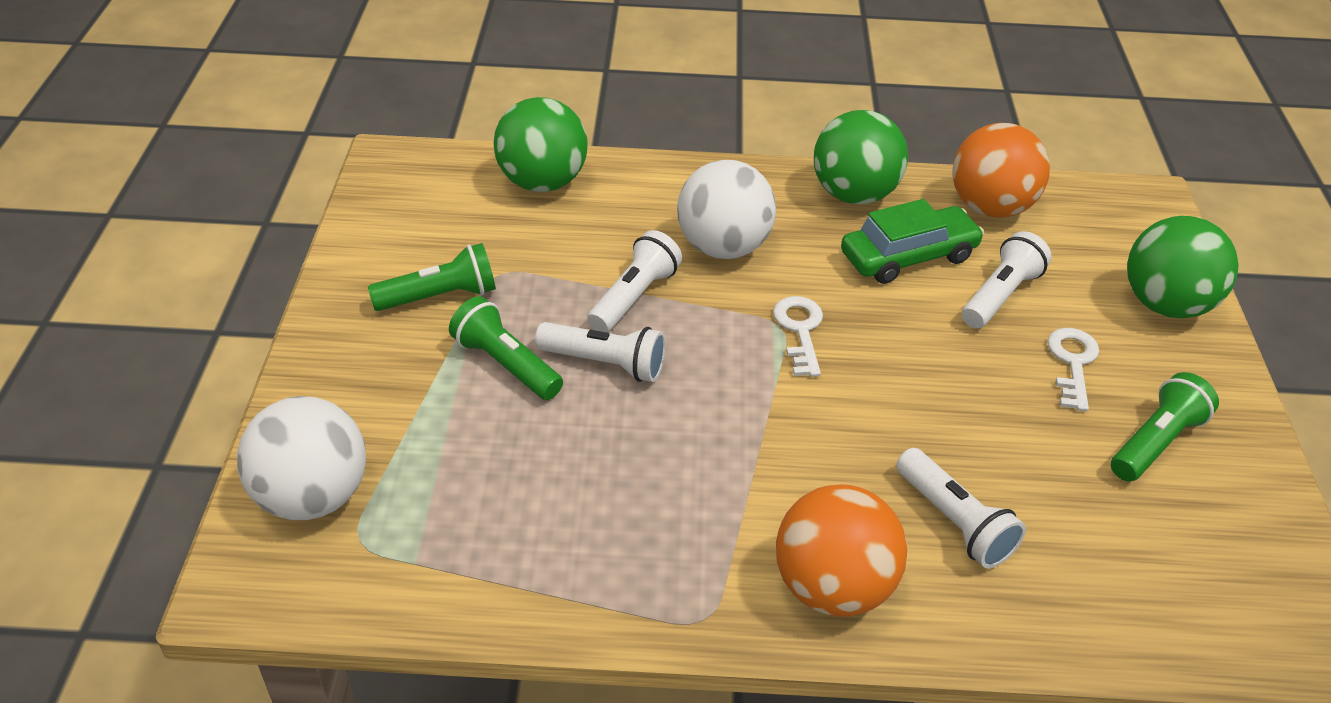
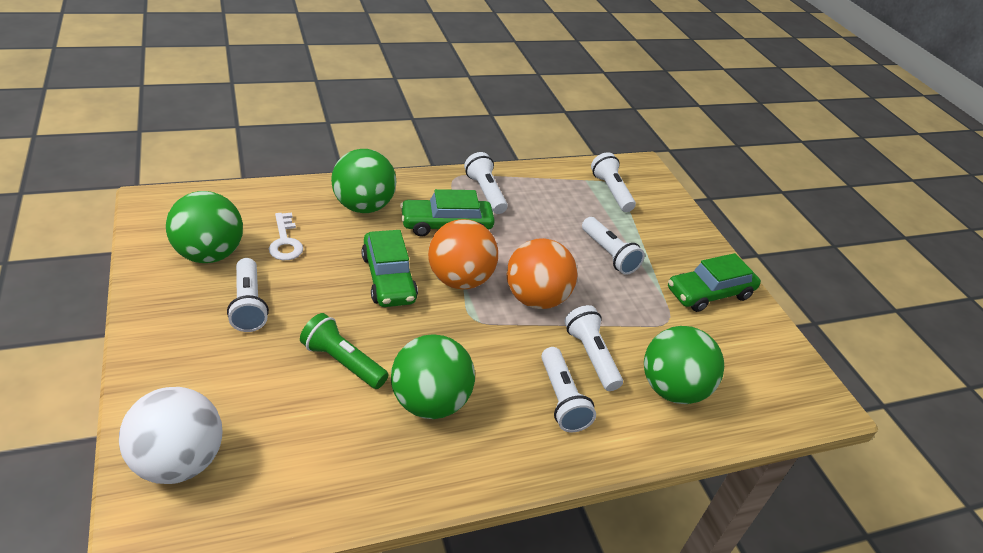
green ball: [493,97,588,192] [814,110,908,204] [1127,216,1238,318] = 3 -> [166,191,243,263] [331,149,396,213] [391,334,475,419] [644,326,724,404] = 4
green car: [841,199,984,284] = 1 -> [361,230,418,307] [400,189,495,237] [668,253,761,312] = 3
green flashlight: [368,243,496,311] [449,296,563,400] [1111,372,1219,482] = 3 -> [300,313,389,389] = 1
white ball: [237,396,366,520] [677,160,776,259] = 2 -> [119,387,222,484] = 1
white flashlight: [535,322,666,382] [587,230,682,332] [896,448,1026,568] [962,231,1052,328] = 4 -> [227,258,269,332] [464,152,508,214] [541,347,596,432] [565,305,623,391] [582,217,645,275] [591,152,636,212] = 6
white key: [773,296,823,377] [1047,328,1099,412] = 2 -> [269,213,303,260] = 1

